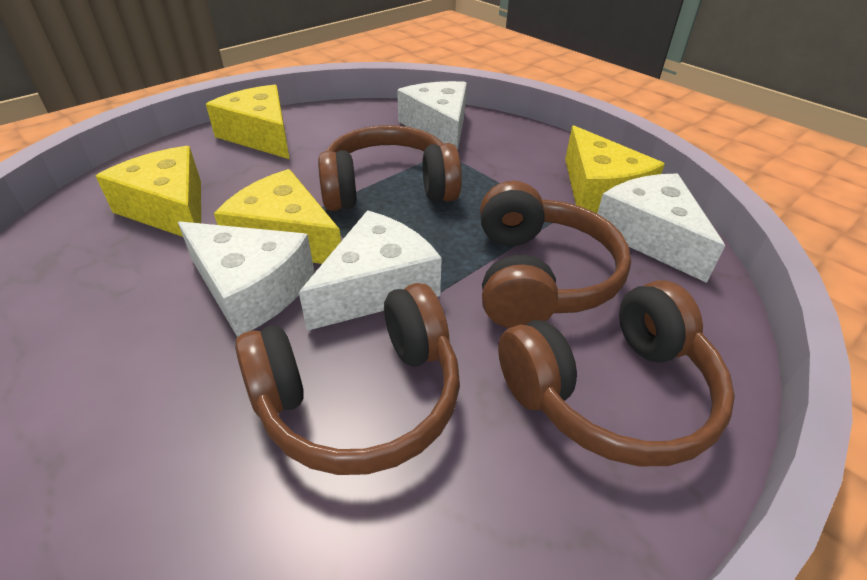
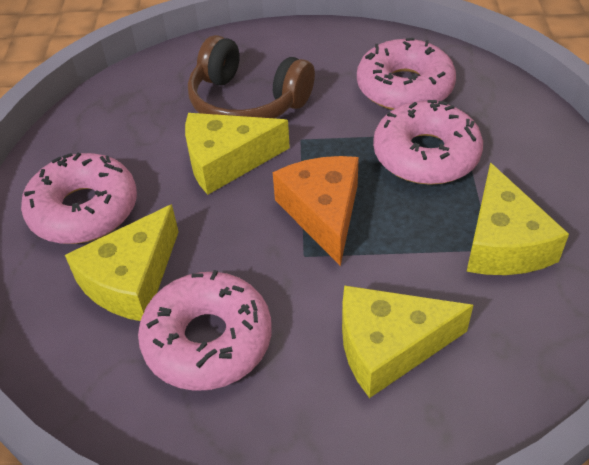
brown headphones: [235,283,460,475] [318,125,462,211] [480,181,631,328] [498,280,735,466] = 4 -> [188,35,315,118] = 1
orange cheese: none = 0 -> [273,156,359,266] = 1
pink donut: none = 0 -> [21,153,137,244] [138,270,272,391] [357,38,456,110] [373,100,483,185] = 4
white cheese: [178,221,314,337] [299,211,442,331] [397,81,467,150] [597,173,725,283] = 4 -> none = 0

